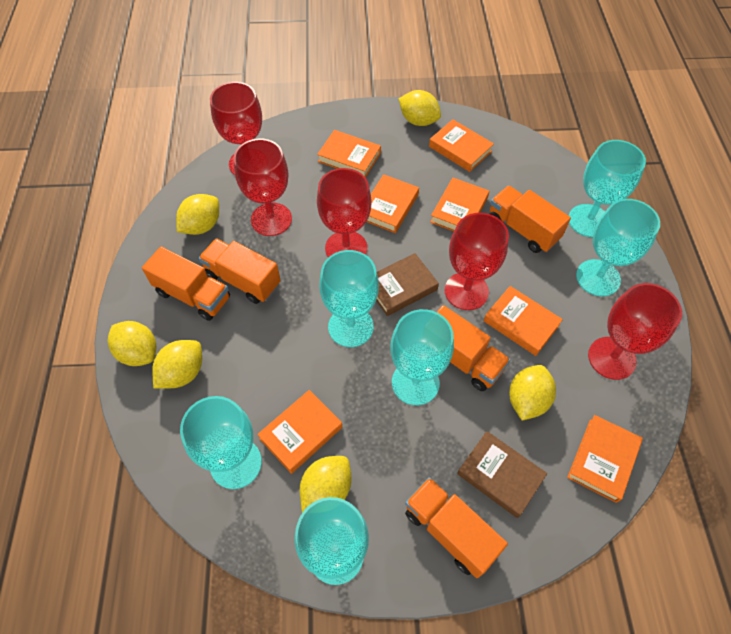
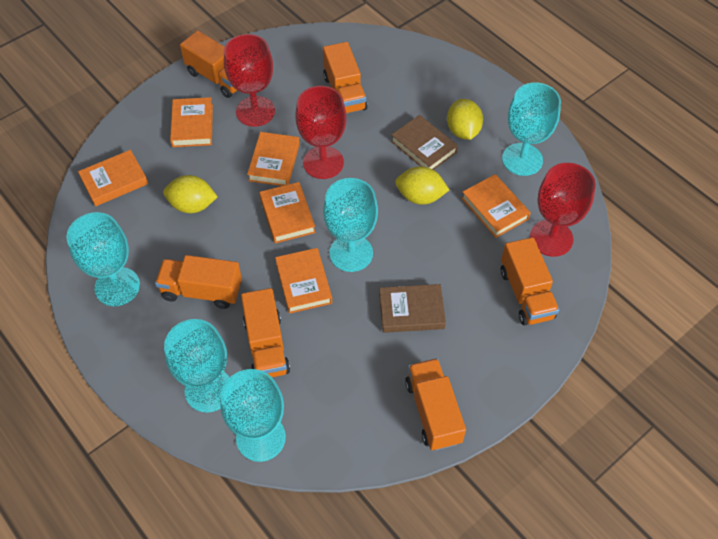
orange book: [257,390,342,474] [317,130,381,177] [367,174,419,233] [429,119,494,172] [430,177,489,231] [484,286,563,356] [567,415,643,503] = 7 -> [78,150,148,206] [170,97,213,147] [247,132,300,186] [259,182,316,243] [275,248,332,314] [461,174,531,238] = 6
orange truck: [142,247,230,321] [199,238,281,304] [405,477,508,578] [437,305,510,391] [490,186,571,253] = 5 -> [155,255,242,309] [180,31,237,98] [241,288,290,377] [323,42,368,114] [405,358,466,451] [501,237,559,325] = 6
red goblet: [210,82,262,175] [234,139,292,236] [317,168,371,257] [445,213,509,310] [588,283,682,380] = 5 -> [224,34,275,127] [295,86,346,179] [530,163,595,257] = 3
turquoise goblet: [180,396,262,489] [294,497,369,585] [319,250,379,347] [390,309,454,405] [569,140,646,237] [576,199,660,296] = 6 -> [66,212,140,306] [164,319,230,413] [220,369,286,462] [323,178,378,272] [502,82,561,176] = 5
yellow lemon: [108,321,156,366] [152,340,202,389] [176,194,219,235] [300,456,352,512] [399,90,441,126] [509,365,556,421] = 6 -> [163,175,218,213] [395,166,449,205] [447,99,483,140] = 3

